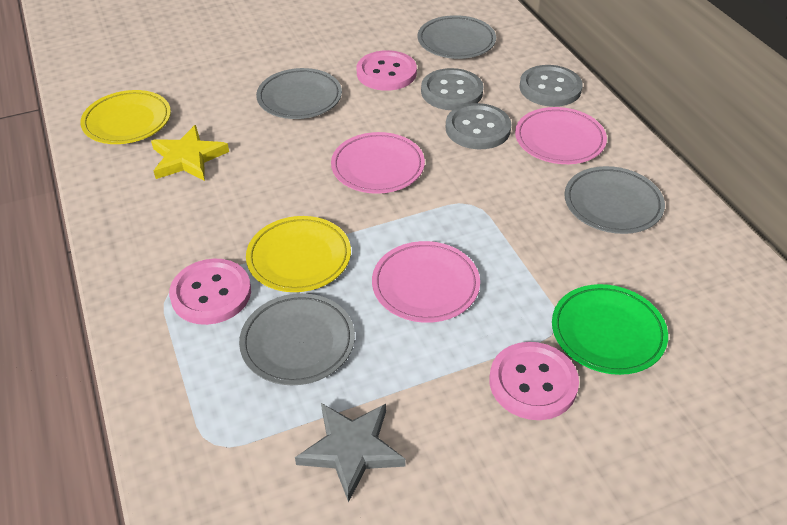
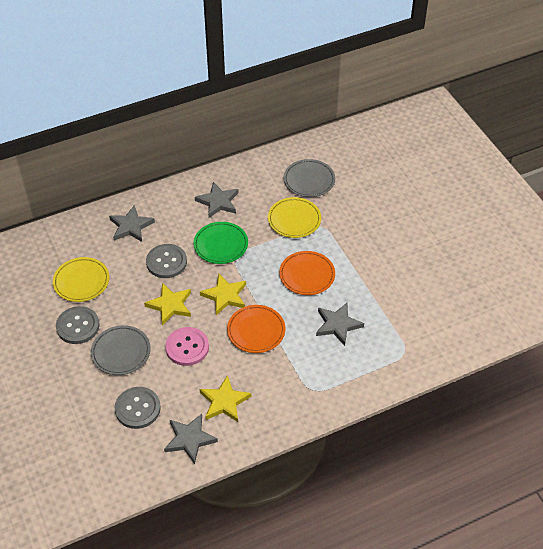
grey plate: [239,293,355,385] [256,68,342,119] [418,15,496,59] [564,166,665,234] = 4 -> [91,325,151,375] [284,159,335,197] = 2
grey star: [295,403,406,502] = 1 -> [109,205,155,242] [164,414,218,464] [195,182,238,218] [316,302,364,346] = 4
orange plate: none = 0 -> [227,305,285,353] [279,251,335,295] = 2
pink button: [169,259,251,325] [356,50,417,91] [489,342,579,420] = 3 -> [165,327,209,366] = 1
pink plate: [331,132,425,194] [372,241,480,323] [515,107,607,164] = 3 -> none = 0
yellow star: [151,125,229,181] = 1 -> [144,283,191,325] [200,274,246,315] [200,375,251,422] = 3

